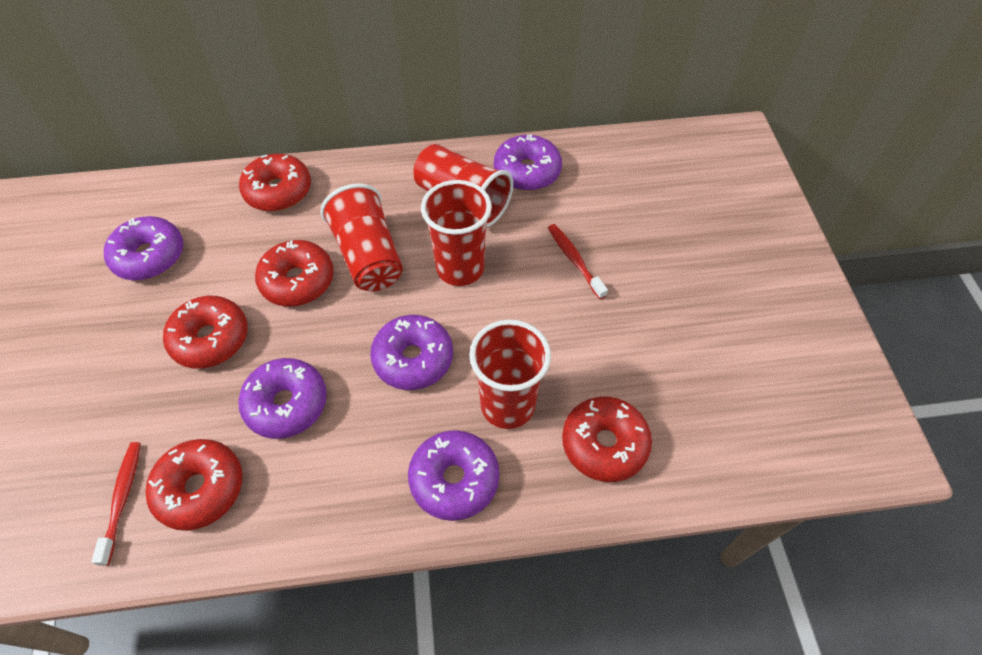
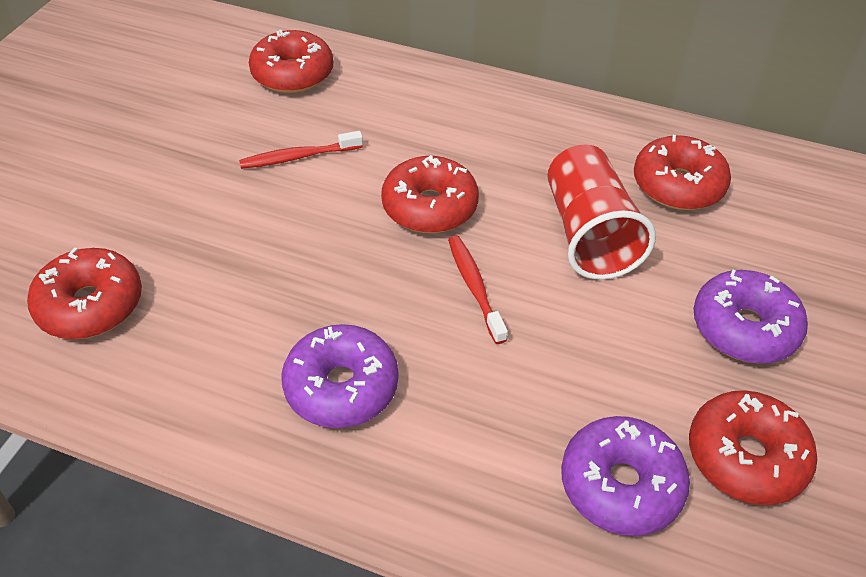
purple donut: [104,216,183,280] [238,358,327,439] [370,315,453,390] [408,430,499,521] [494,134,562,191] = 5 -> [281,324,399,428] [561,416,690,536] [693,270,808,363] = 3
red cup: [321,183,403,291] [414,144,513,228] [421,180,492,286] [469,319,551,429] = 4 -> [548,144,656,280] = 1

